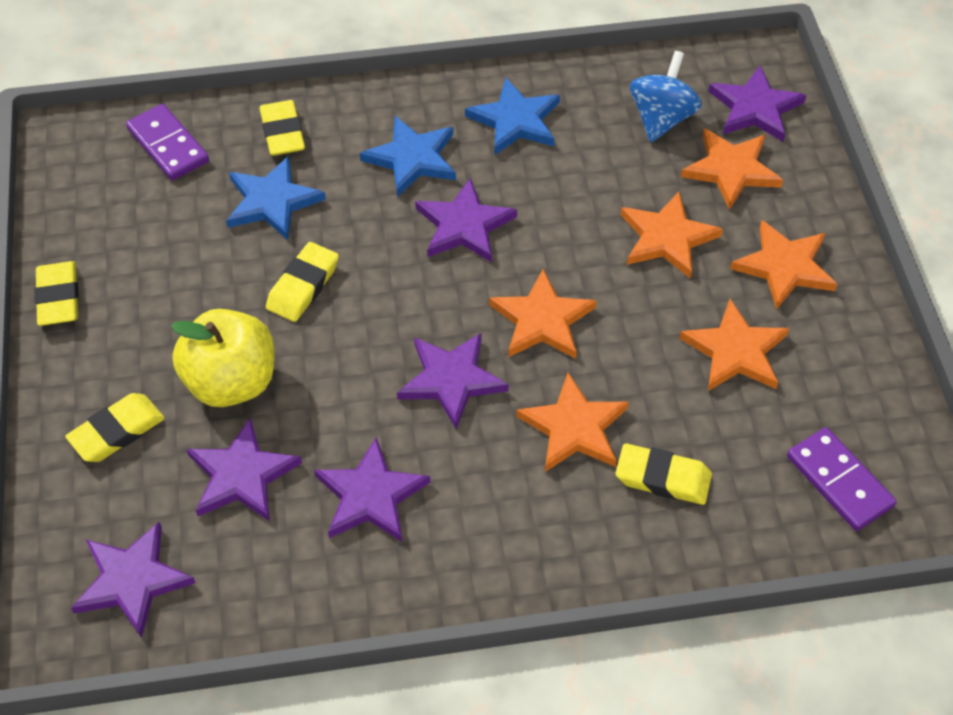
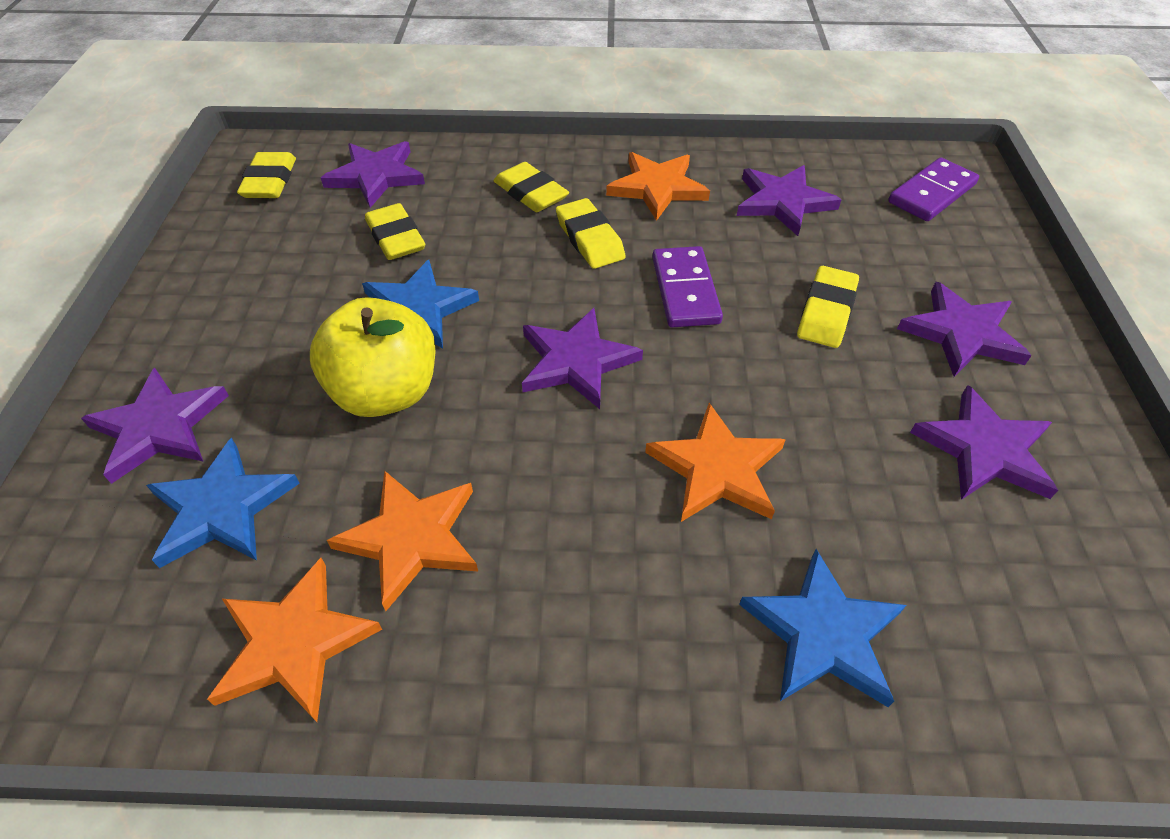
blue spinning top: [630,51,702,142] = 1 -> none = 0
orange star: [489,269,597,359] [516,373,629,472] [621,192,723,279] [679,299,789,391] [681,129,783,210] [730,220,837,310] = 6 -> [207,558,382,722] [327,471,478,611] [606,152,710,221] [645,403,786,522] = 4

